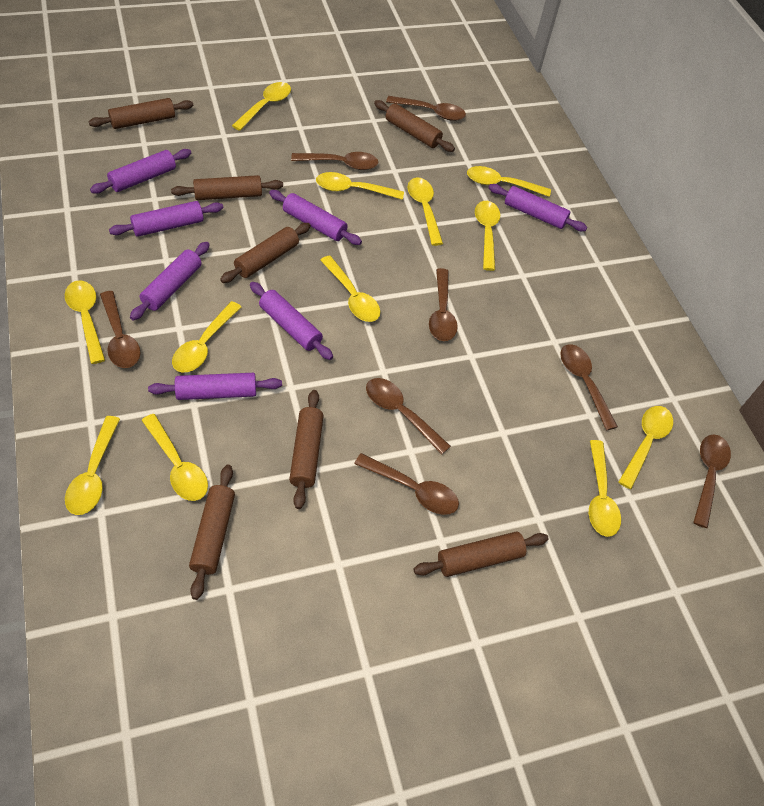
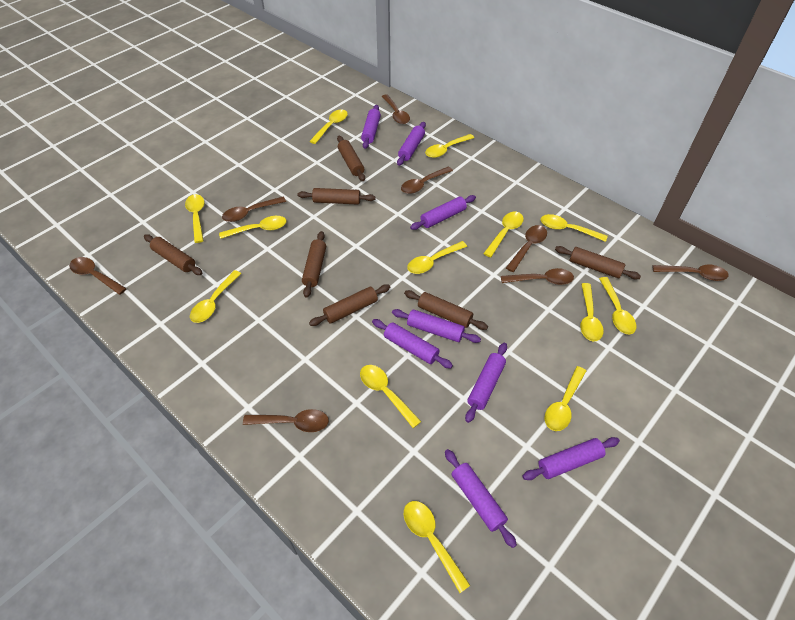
purple rolling pin: [90,149,191,194] [109,201,223,237] [130,242,210,320] [148,373,282,400] [250,282,333,360] [269,190,362,245] [488,184,587,231] = 7 -> [361,105,381,149] [372,319,453,368] [392,309,481,343] [397,122,426,166] [410,195,476,230] [445,449,517,548] [465,343,507,423] [523,437,620,480] = 8
yellow spoon: [65,280,105,364] [65,416,120,515] [141,414,208,501] [172,301,241,373] [232,82,291,131] [316,172,404,200] [320,256,380,322] [407,178,443,246] [467,166,551,197] [475,201,500,271] [589,440,621,537] [619,406,673,489] = 12 -> [185,194,204,243] [190,270,241,323] [219,216,286,239] [310,109,348,144] [360,365,421,428] [404,501,471,593] [407,241,467,274] [425,134,474,158] [483,212,524,258] [541,214,608,242] [545,366,586,431] [580,283,604,341] [599,277,636,334] = 13

